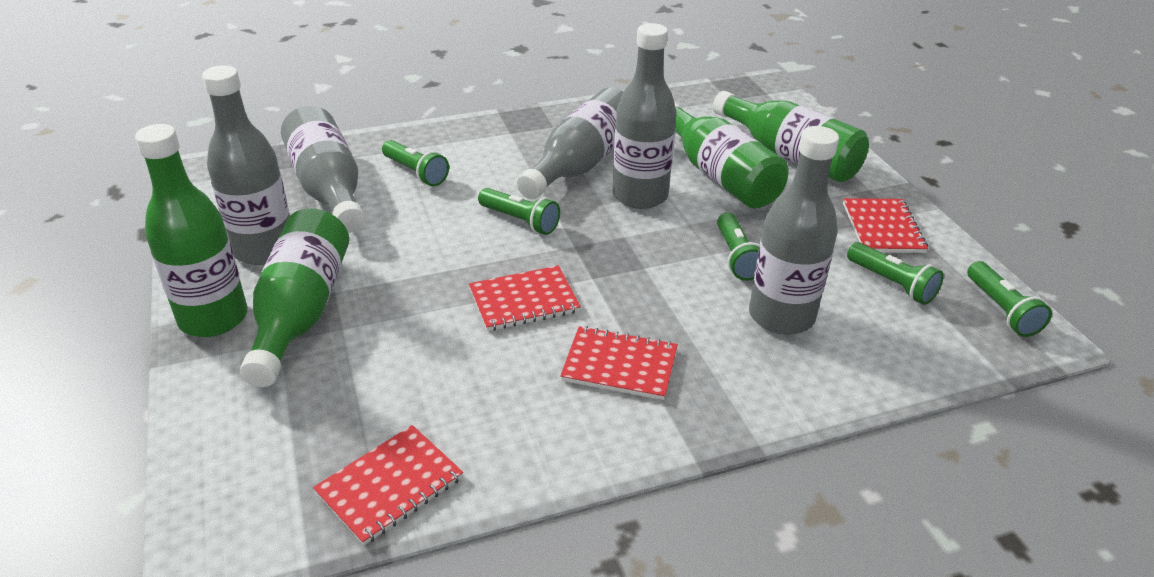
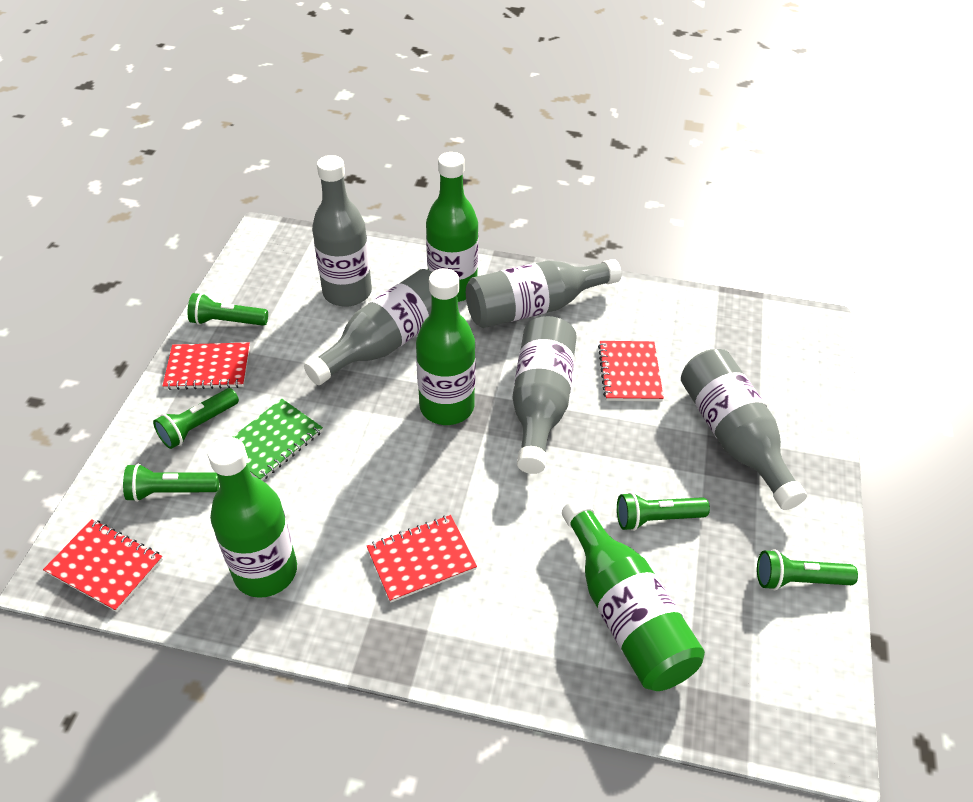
green notebook: none = 0 -> [233,399,323,481] = 1

